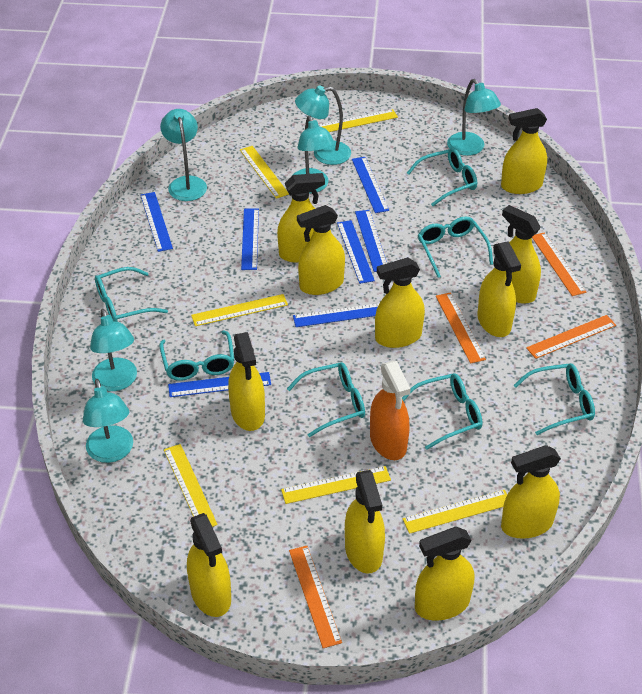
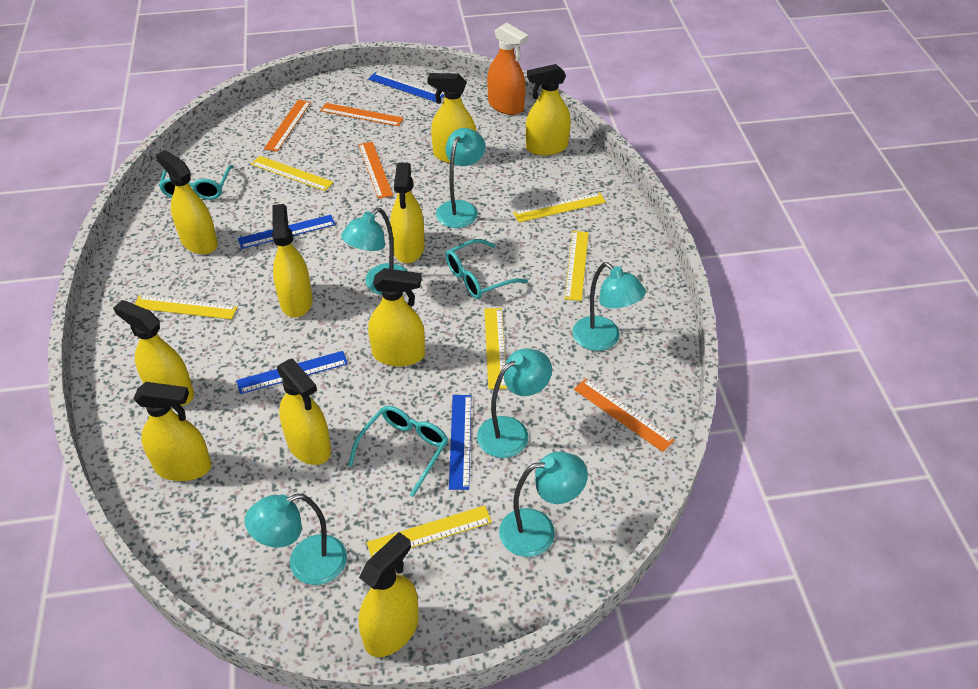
blue ruler: [140,192,173,252] [168,372,271,397] [241,209,259,270] [293,303,379,327] [337,220,375,284] [352,157,389,213] [355,210,387,272] = 7 -> [236,351,348,394] [238,215,335,249] [368,72,444,102] [449,395,471,490] = 4
turquoise glasses: [95,267,168,322] [159,331,234,381] [287,362,365,437] [402,373,482,450] [407,148,477,206] [418,216,493,278] [514,363,595,435] = 7 -> [159,165,234,200] [348,406,448,497] [445,239,528,299] = 3
yellow spray bottle: [187,513,231,617] [228,332,265,431] [277,173,325,263] [297,205,345,295] [345,470,385,573] [375,257,425,348] [415,527,474,621] [477,241,521,337] [501,108,547,194] [501,445,561,539] [502,205,541,303] = 11 -> [113,300,194,406] [133,382,212,481] [156,150,218,254] [272,204,313,318] [277,359,331,465] [359,532,419,657] [368,268,425,366] [390,163,425,263] [427,73,476,163] [526,64,571,155] = 10

